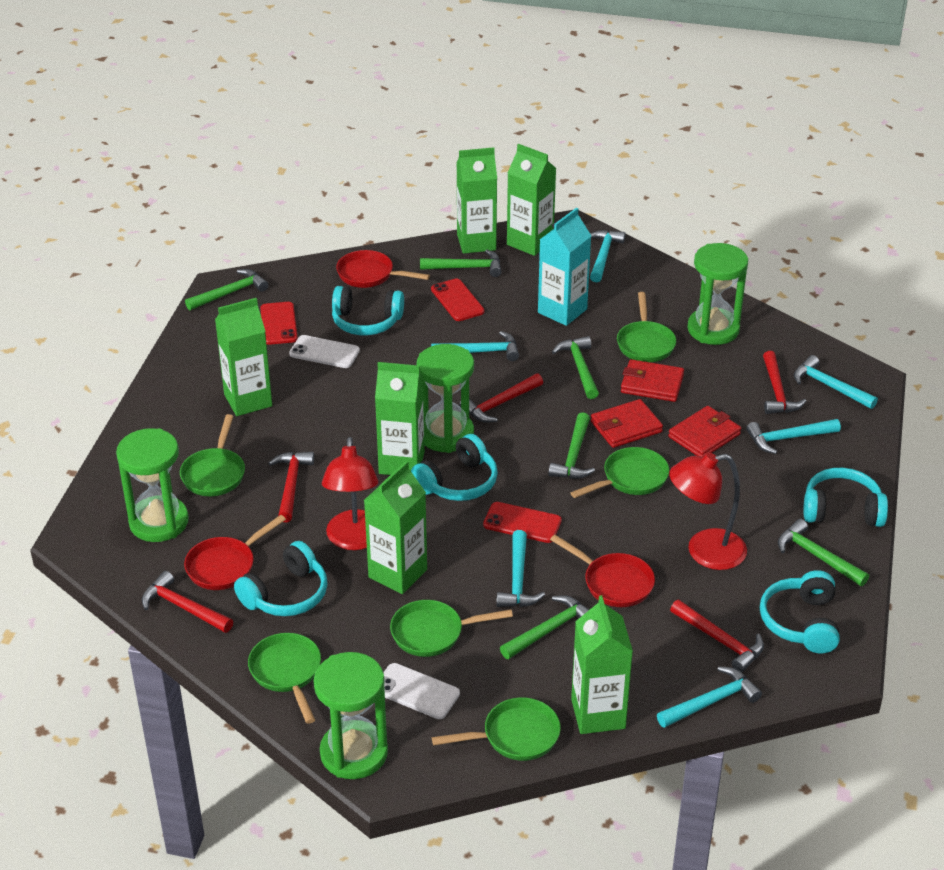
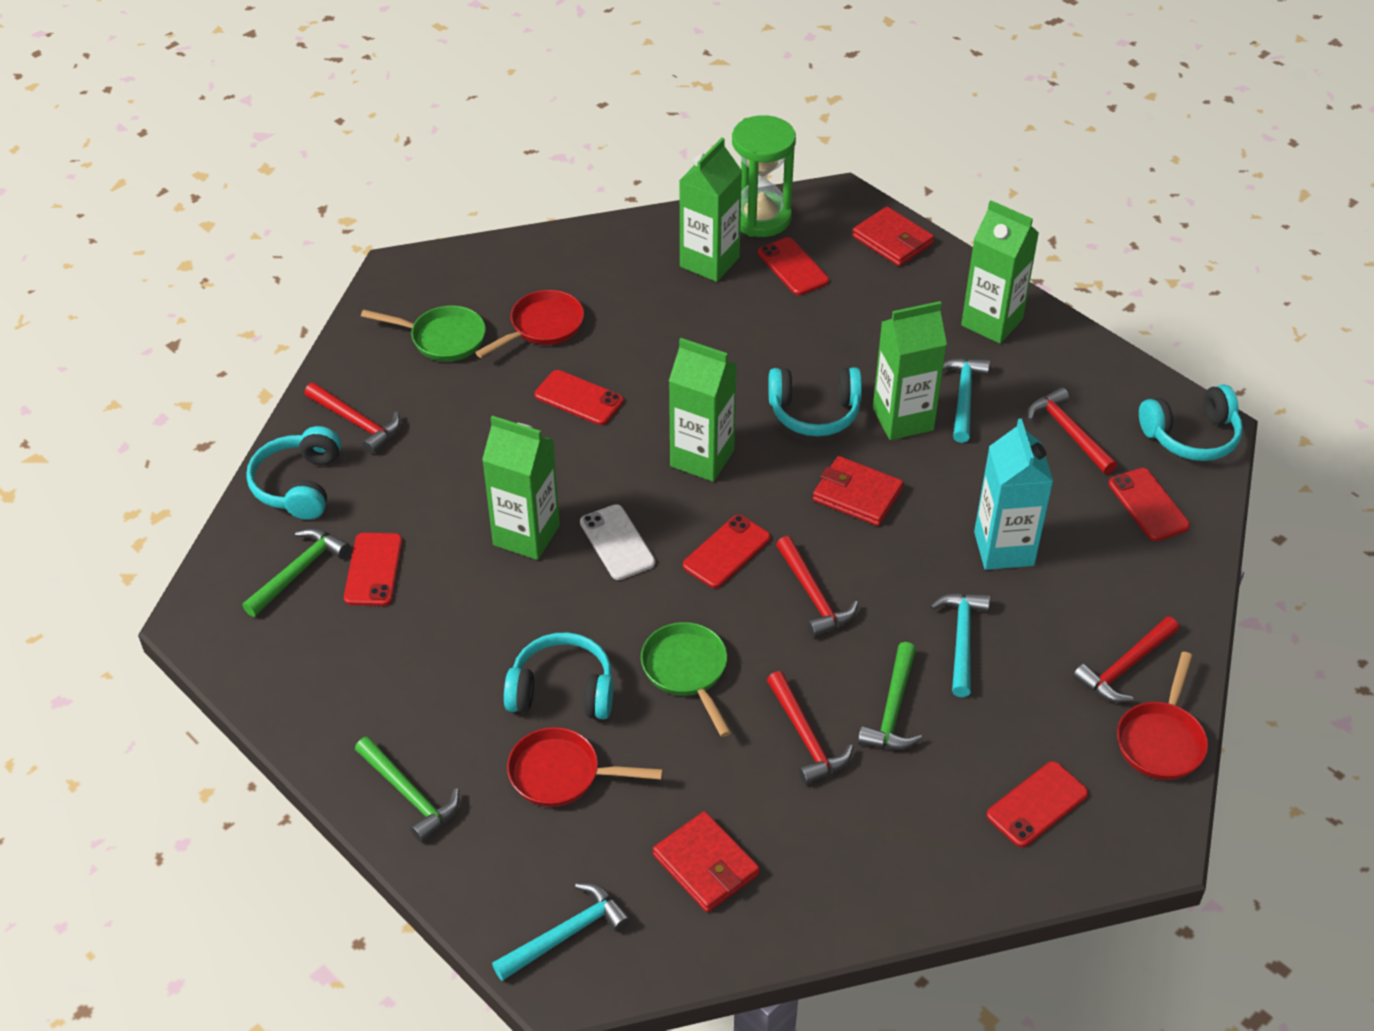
green carton: [215,298,272,416] [364,461,427,594] [375,362,425,475] [457,147,497,254] [507,144,556,256] [571,595,633,734] = 6 -> [482,416,560,560] [669,338,737,482] [679,138,742,282] [873,301,947,440] [961,200,1039,344] = 5
green hammer: [185,269,269,311] [420,250,501,277] [500,595,589,659] [548,413,595,479] [552,336,599,399] [778,519,869,586] = 6 -> [242,528,350,617] [355,737,459,842] [858,642,922,749] = 3
green hourglass: [116,428,189,542] [314,652,388,779] [416,344,474,453] [688,243,748,345] = 4 -> [732,115,796,237] = 1
green pan: [180,414,245,496] [248,633,321,724] [390,600,513,657] [432,697,561,761] [571,447,669,498] [617,292,676,362] = 6 -> [361,306,486,362] [641,622,731,737] = 2
red lamp: [322,437,378,550] [669,453,747,570] = 2 -> none = 0
red phone: [260,302,298,345] [431,279,485,321] [483,502,562,543] = 3 -> [344,533,403,606] [535,370,624,425] [683,515,771,588] [758,237,829,295] [987,761,1088,847] [1109,468,1190,541] = 6
turquoise hammer: [431,331,519,361] [496,530,545,607] [590,230,626,282] [657,667,762,728] [746,419,841,454] [794,355,878,409] = 6 -> [492,883,631,981] [930,593,990,697] [943,358,990,443] = 3
turquoise headphones: [234,541,328,616] [332,286,404,335] [411,434,498,501] [760,570,840,653] [804,468,888,527] = 5 -> [246,426,341,520] [504,633,613,719] [768,367,862,436] [1139,384,1243,461] = 4
white phone: [289,335,360,368] [383,663,460,719] = 2 -> [580,504,655,580] = 1

